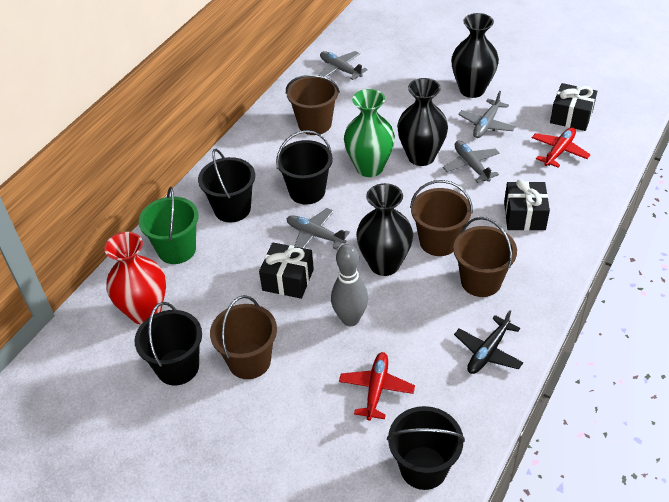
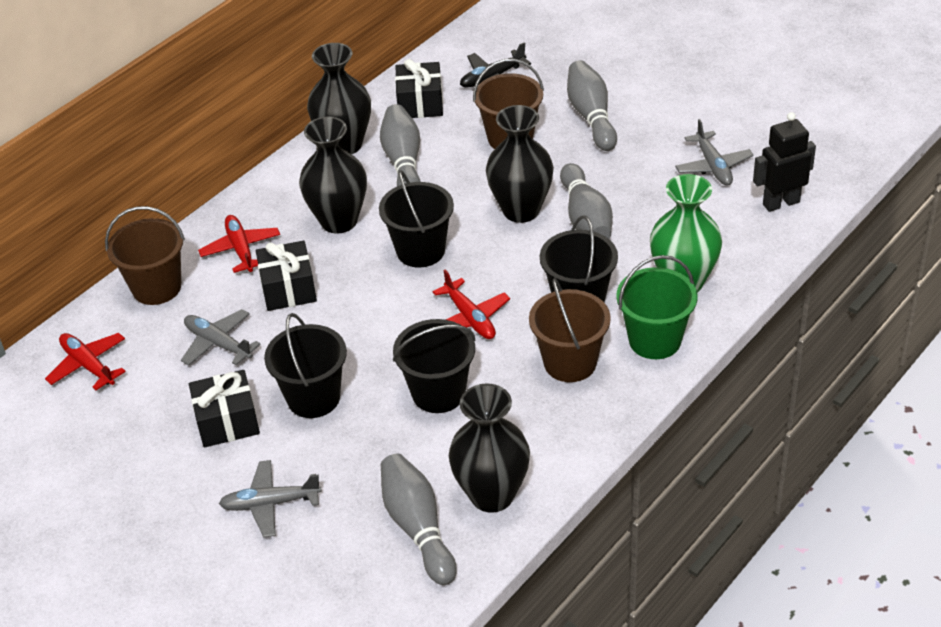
black robot: none = 0 -> [753,112,816,212] = 1
black vase: [356,183,413,276] [397,78,448,166] [451,13,499,98] = 3 -> [299,116,367,234] [307,43,371,154] [449,384,530,513] [486,105,554,223] = 4
brown bucket: [210,295,277,379] [286,74,340,135] [410,180,473,256] [453,217,517,297] = 4 -> [105,206,185,305] [473,59,544,149] [529,278,611,382] = 3
grey bowling pin: [331,244,368,326] = 1 -> [380,104,421,186] [381,454,457,585] [560,163,613,239] [567,60,617,151] = 4
grey plane: [287,208,350,250] [319,51,368,80] [443,140,500,183] [458,91,516,138] = 4 -> [181,309,261,366] [219,460,322,538] [675,119,754,186] = 3
red plane: [339,352,415,421] [532,127,591,168] = 2 -> [45,333,126,390] [198,215,280,273] [433,269,510,339] = 3
red vase: [104,232,166,325] = 1 -> none = 0

